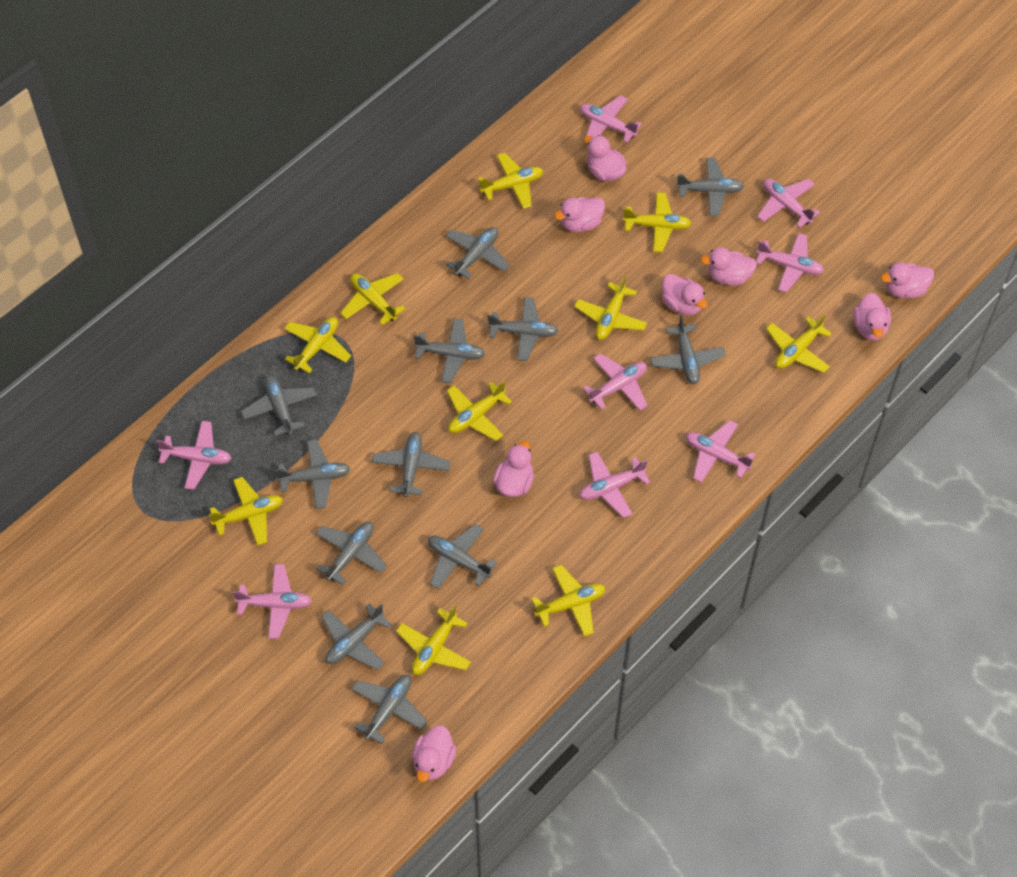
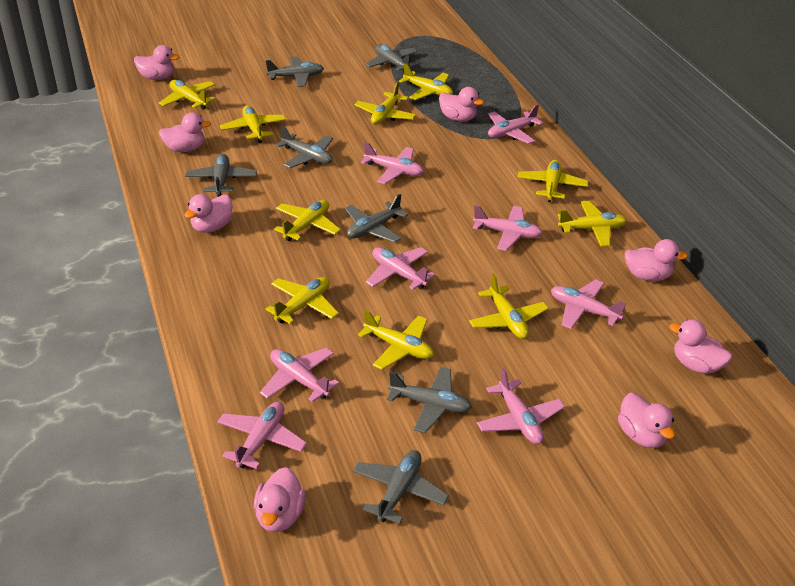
grey plane: [241,375,317,436] [275,440,351,509] [316,522,387,585] [321,603,392,670] [352,675,427,744] [372,432,451,497] [414,319,485,383] [428,524,497,589] [445,227,510,279] [488,297,558,361] [650,315,726,384] [676,158,744,216] = 12 -> [185,154,257,197] [266,56,324,87] [275,126,333,168] [345,194,408,243] [353,450,449,524] [365,44,418,72] [387,366,472,433] = 7

